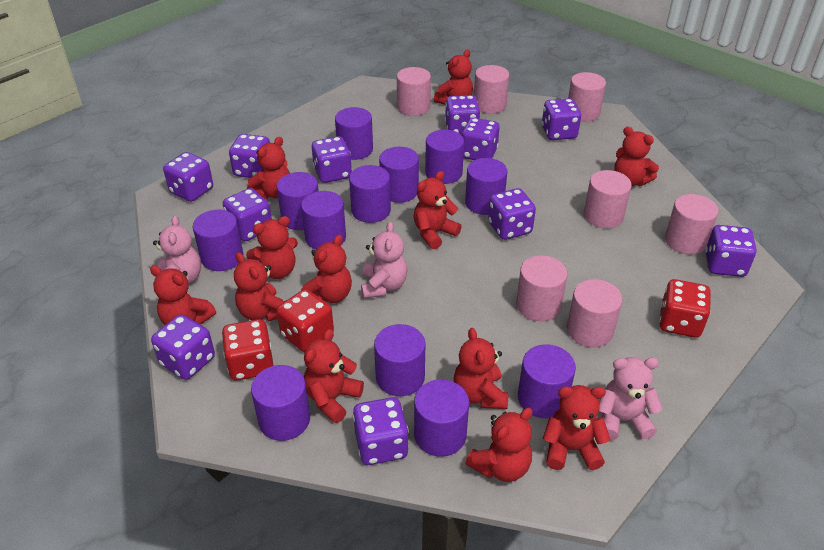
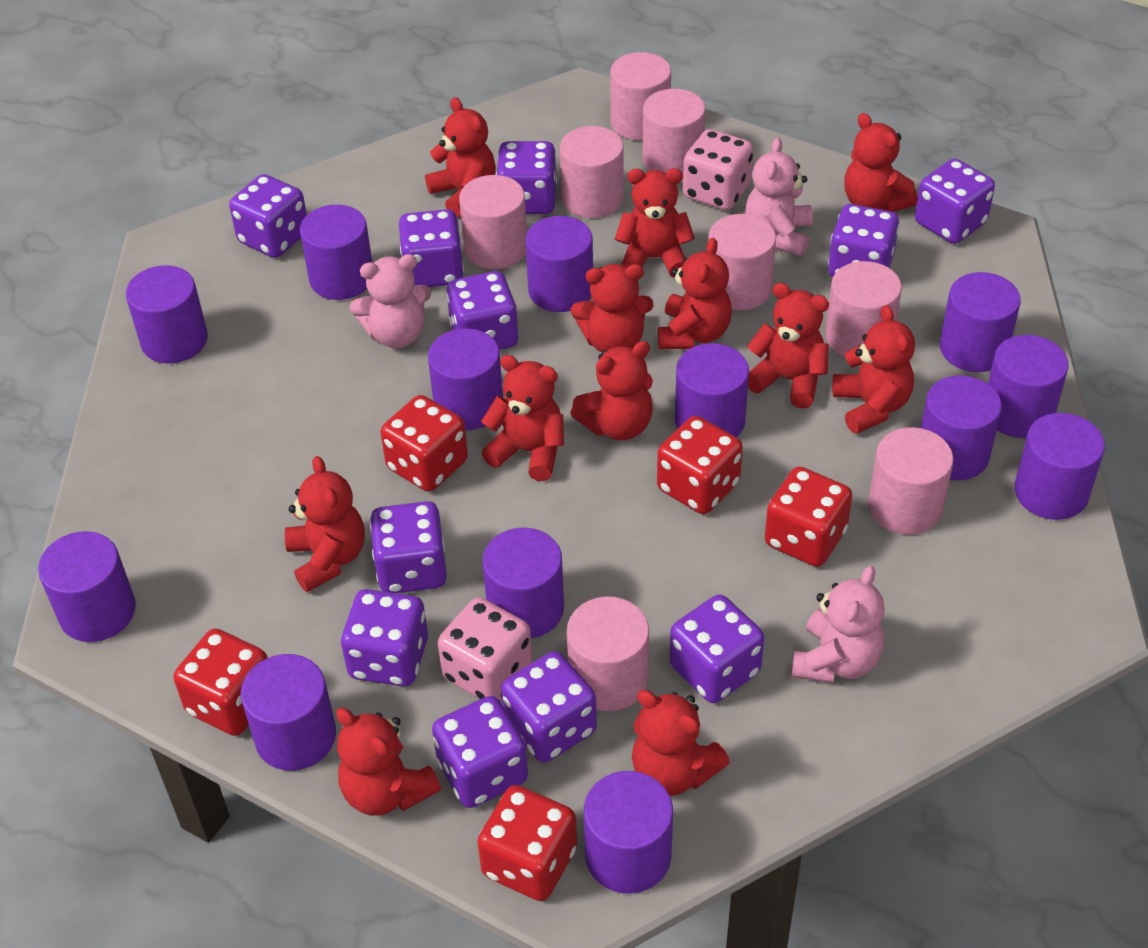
pink cylinder: [397,67,431,116] [474,65,509,114] [516,255,567,321] [567,279,622,347] [568,72,606,122] [584,170,632,228] [665,194,719,254] = 7 -> [459,175,527,269] [560,126,624,218] [567,597,649,711] [610,52,671,141] [643,89,705,173] [708,214,776,311] [825,261,902,357] [868,427,954,535] = 8
pink dice: none = 0 -> [438,597,532,701] [683,129,753,210] = 2
purple cylinder: [193,210,244,271] [251,365,310,441] [277,172,319,230] [301,191,346,250] [335,107,373,160] [349,165,391,223] [374,324,425,396] [379,147,419,203] [414,379,469,457] [425,130,464,184] [465,158,507,215] [518,344,576,418] = 12 -> [38,531,136,642] [126,265,208,363] [241,654,336,771] [300,204,372,300] [428,328,503,430] [482,527,564,639] [525,216,593,312] [584,771,673,894] [675,343,749,437] [921,375,1002,480] [940,272,1021,372] [988,335,1069,438] [1014,413,1105,520] = 13
red dice: [222,319,274,381] [277,289,334,352] [659,279,711,338] = 3 -> [173,629,268,736] [381,395,468,492] [477,785,577,901] [657,416,743,514] [765,466,852,567] = 5

